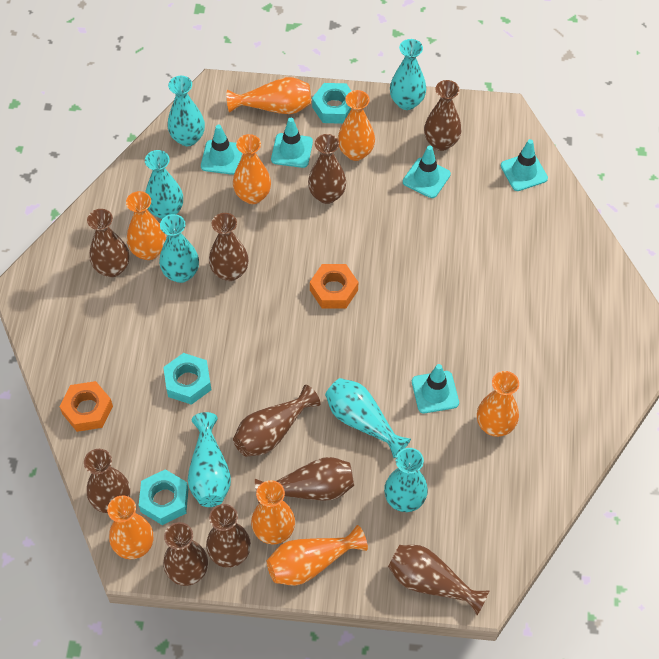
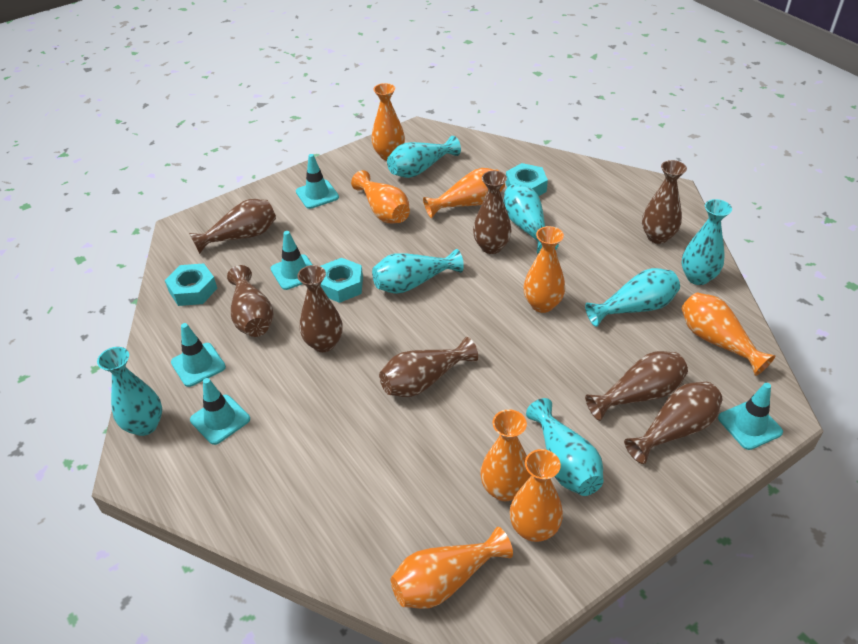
brown vase: [84,449,130,513] [87,209,129,277] [163,522,208,586] [206,504,251,568] [209,213,248,281] [233,385,321,457] [255,457,354,503] [308,134,346,204] [388,545,489,615] [424,80,462,151] = 10 -> [189,199,276,254] [227,265,274,337] [297,265,343,352] [379,337,478,397] [473,171,512,254] [585,351,688,421] [624,382,723,464] [642,160,687,244] = 8
orange nut: [59,381,113,432] [310,264,358,309] = 2 -> none = 0

